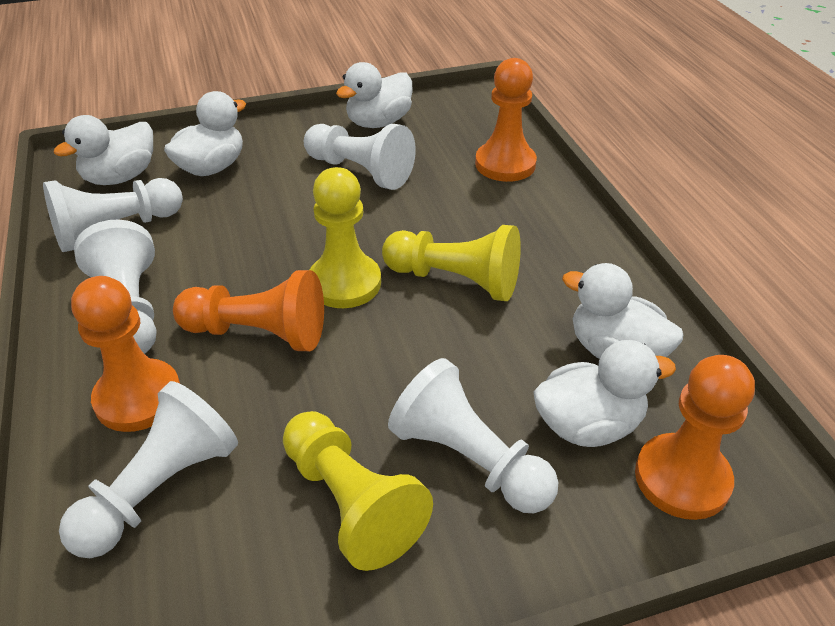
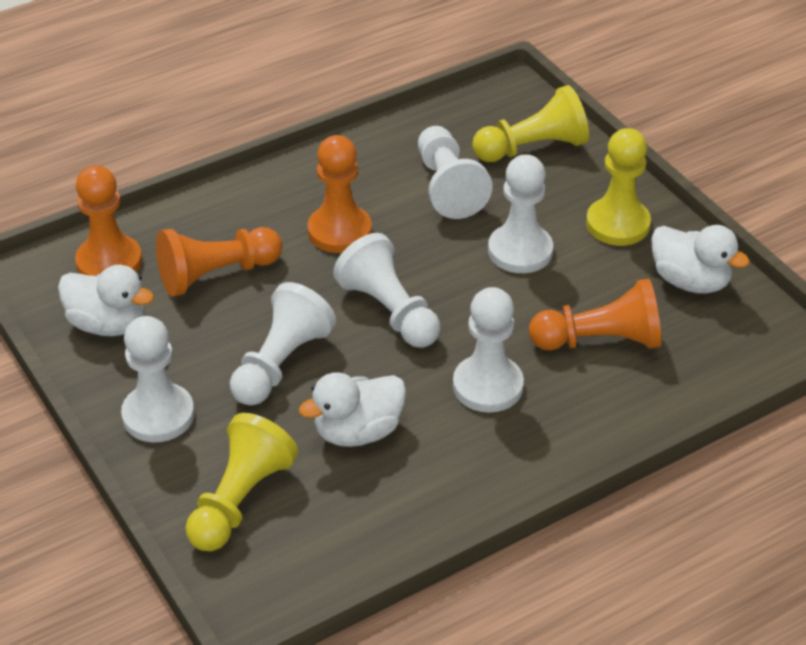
white duck: [53,115,153,185] [164,91,246,176] [336,62,413,128] [533,340,676,447] [562,263,683,359] = 5 -> [58,265,154,336] [299,372,406,447] [651,225,750,294] = 3
white pawn: [43,178,183,252] [59,381,238,558] [74,220,157,354] [304,124,416,190] [388,358,558,513] = 5 -> [121,316,194,442] [230,282,336,406] [333,233,440,348] [418,126,493,219] [453,287,524,413] [488,154,553,273] = 6

